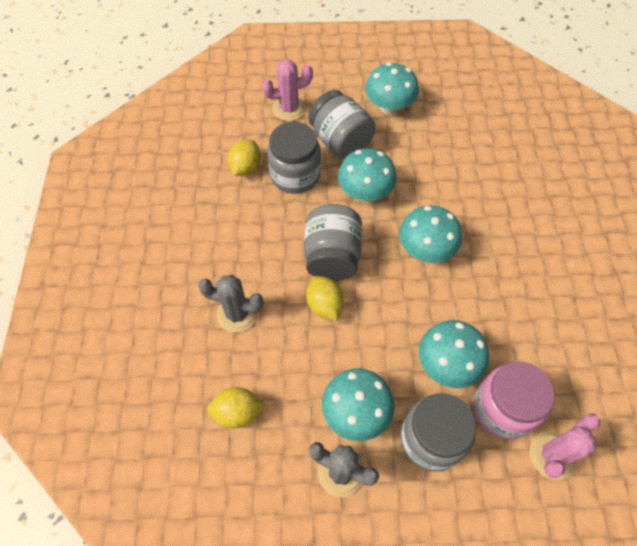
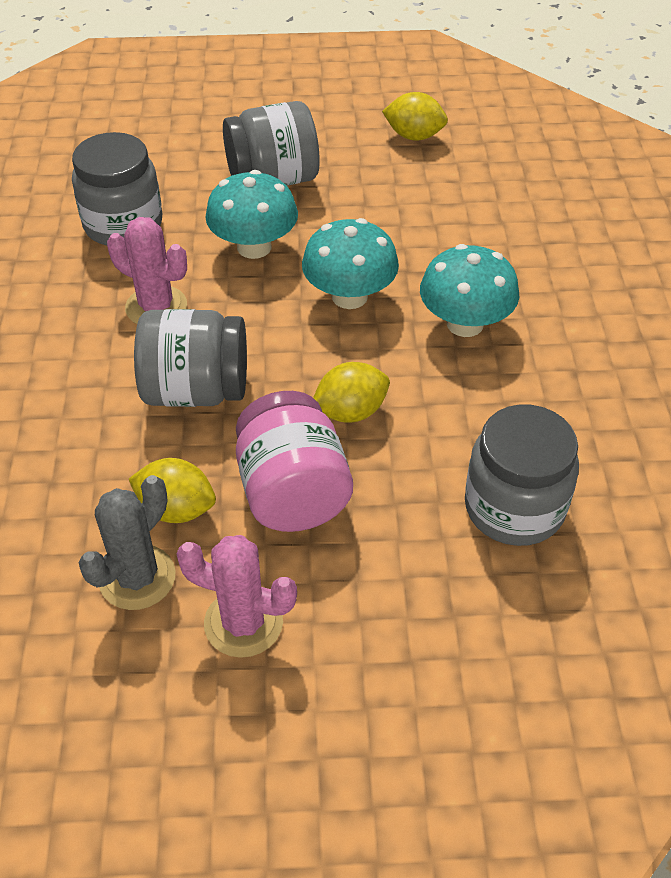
grey cactus: [198,274,264,333] [309,442,379,497] = 2 -> [79,475,176,610] = 1
turquoise mushroom: [322,368,395,441] [338,148,397,202] [365,62,419,114] [399,205,462,263] [419,320,489,388] = 5 -> [205,170,298,259] [302,218,399,309] [420,244,519,337] = 3

